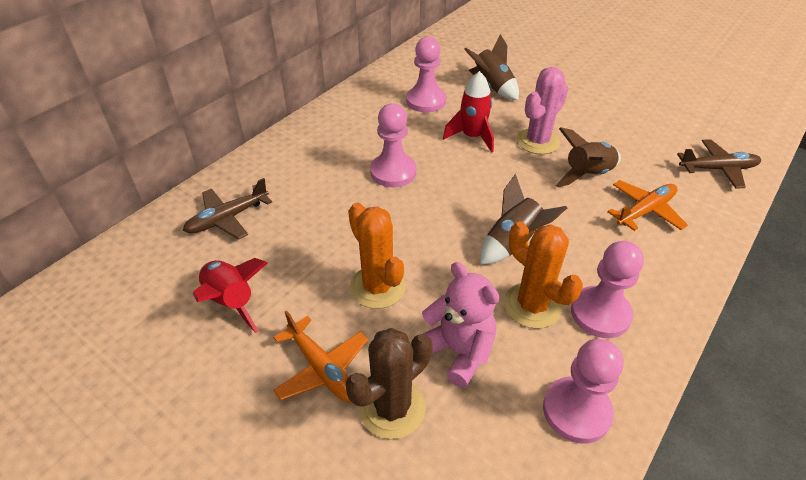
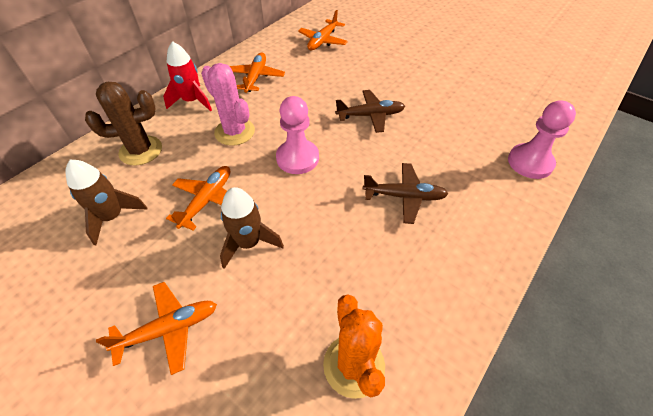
brown rocket: [464,34,519,100] [480,174,567,264] [556,127,621,187] = 3 -> [66,160,147,245] [220,187,284,269] = 2
orange cactus: [348,203,406,309] [504,221,583,328] = 2 -> [323,294,385,399] = 1
orange plane: [273,310,368,403] [607,180,688,231] = 2 -> [96,282,217,375] [166,166,230,231] [230,53,285,93] [298,10,348,50] = 4
pink pawn: [370,103,416,187] [406,37,446,113] [543,339,624,443] [571,241,644,338] = 4 -> [276,96,319,174] [508,100,576,179] = 2
pink teddy bear: [422,262,499,388] = 1 -> none = 0
red rocket: [193,258,268,333] [443,71,494,152] = 2 -> [163,41,212,111] = 1

